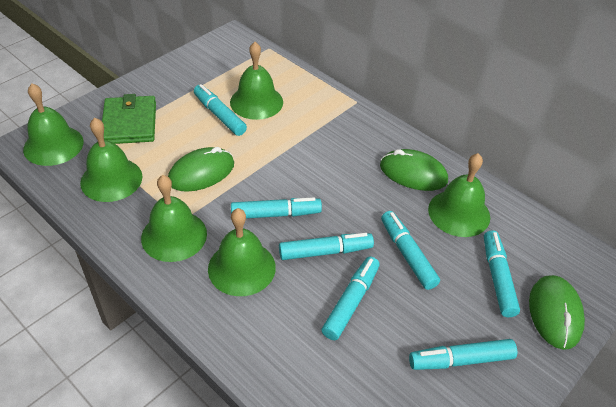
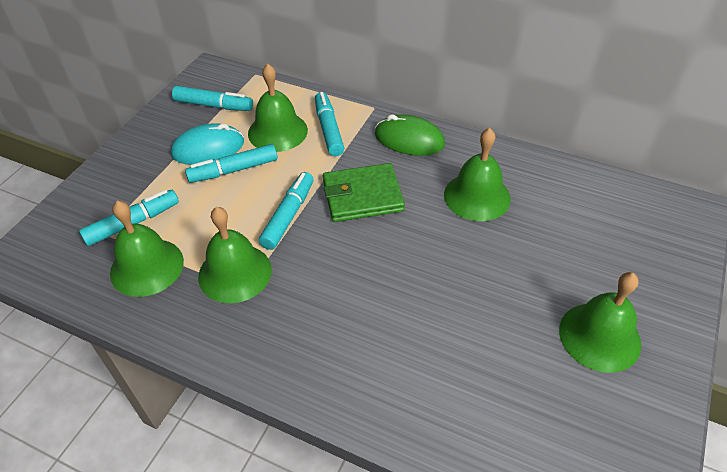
green bell: [23,83,84,166] [80,118,143,202] [141,175,207,262] [208,208,276,296] [230,42,283,120] [428,153,490,237] = 6 -> [110,201,184,297] [198,207,272,303] [248,64,308,152] [444,128,511,221] [559,272,641,373] = 5
green mouse: [168,147,234,192] [380,149,448,191] [529,275,585,350] = 3 -> [375,114,445,156] = 1
turquoise marker: [194,84,247,136] [231,197,322,219] [279,233,374,260] [322,257,380,340] [381,211,440,290] [409,339,517,370] [484,230,520,317] = 7 -> [79,190,179,246] [172,86,253,111] [185,144,278,183] [259,172,314,250] [315,92,344,156] = 5
turquoise mouse: none = 0 -> [171,123,244,165] = 1

